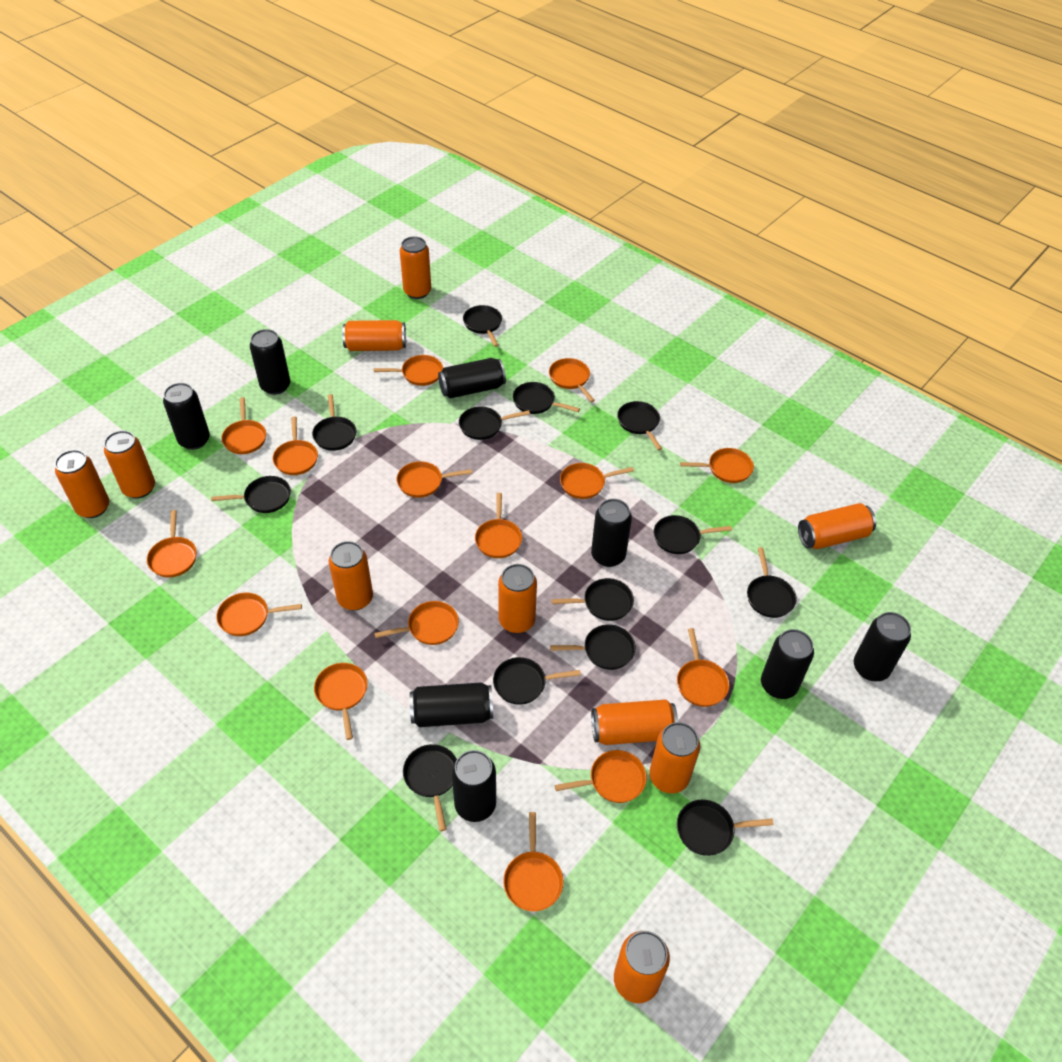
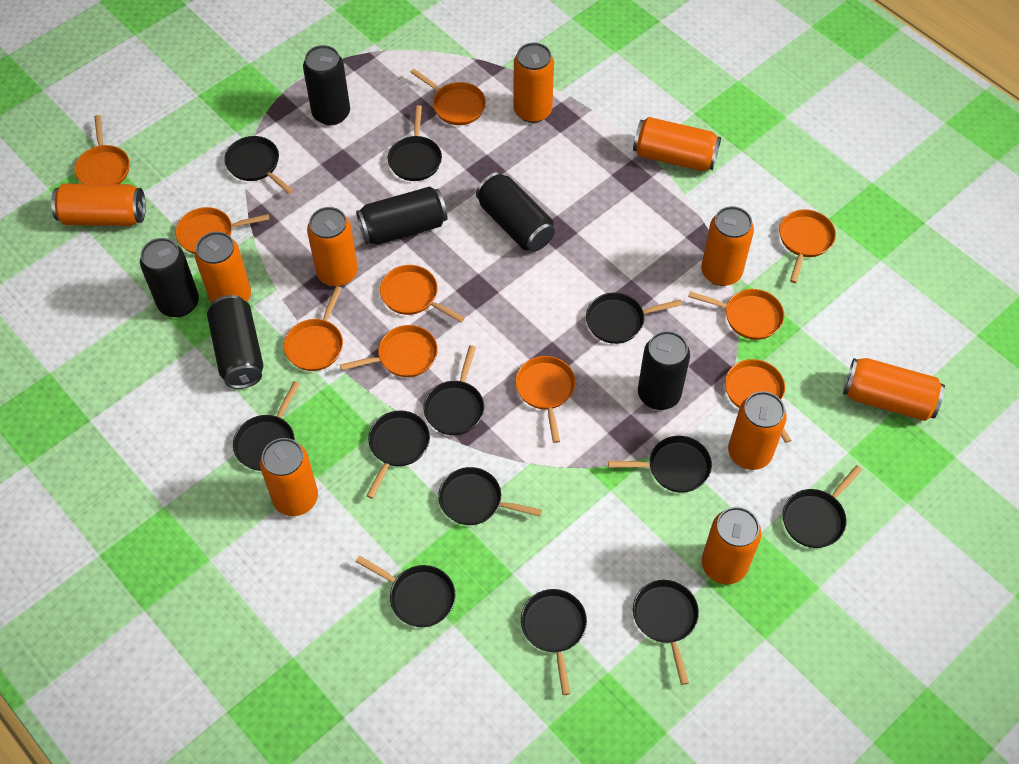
black can: [163,383,210,450] [250,329,290,395] [410,682,493,727] [438,358,506,399] [452,750,496,822] [591,499,632,567] [761,629,814,699] [854,612,911,681] = 8 -> [140,238,199,317] [207,295,263,389] [303,45,350,126] [356,186,447,245] [476,172,555,252] [638,331,690,410] = 6
black pan: [211,476,291,513] [312,394,356,451] [403,744,457,831] [459,406,530,440] [463,305,502,347] [493,657,581,705] [513,382,580,414] [550,624,636,670] [551,578,634,621] [617,401,662,450] [654,515,732,554] [677,800,774,856] [747,547,797,618] = 13 -> [224,136,294,194] [233,381,300,471] [356,556,456,627] [367,411,430,499] [388,105,442,181] [423,345,484,435] [438,467,542,525] [521,589,587,695] [586,293,682,344] [608,436,712,493] [633,580,699,685] [783,465,862,548] = 12
orange pan: [147,510,197,578] [216,593,302,636] [221,397,266,454] [273,417,318,475] [314,663,368,740] [374,355,443,386] [374,601,459,645] [397,461,472,498] [475,493,522,558] [503,812,563,911] [549,358,595,402] [555,750,647,803] [560,463,634,499] [677,628,729,707] [680,448,754,483] = 15 -> [74,115,130,184] [176,207,269,254] [284,286,343,371] [340,325,438,377] [380,265,465,322] [410,69,486,125] [515,356,575,443] [688,289,784,340] [725,359,792,443] [779,209,836,283] = 10

